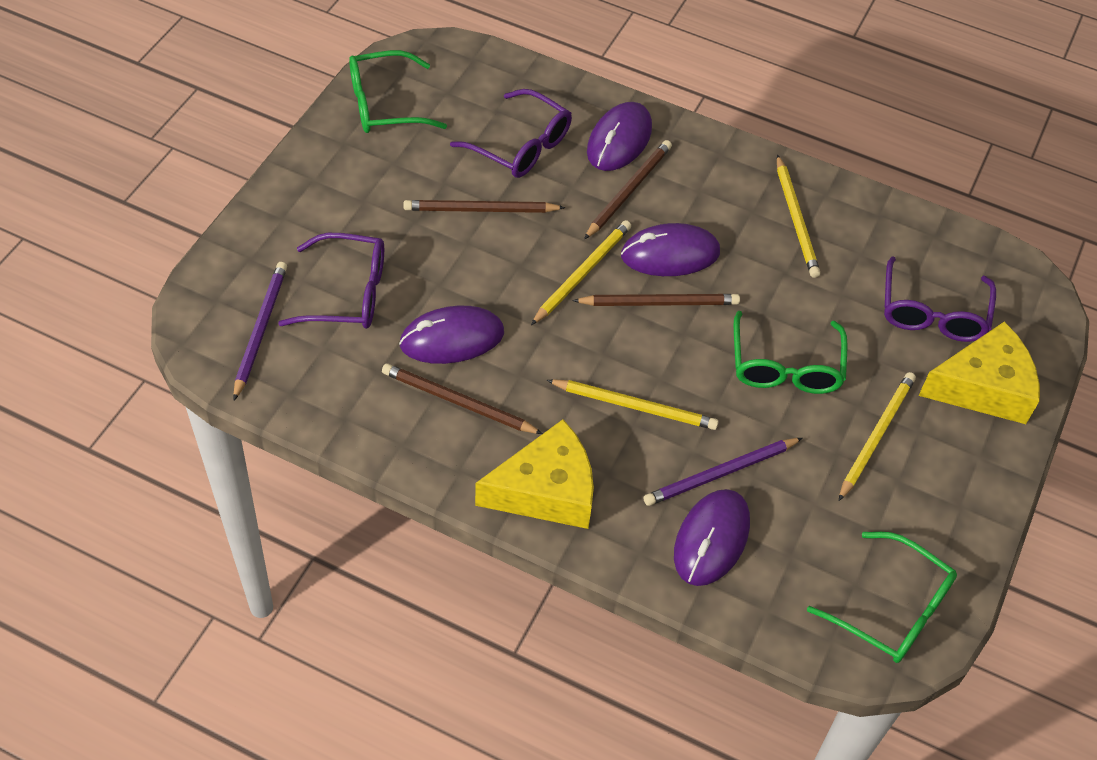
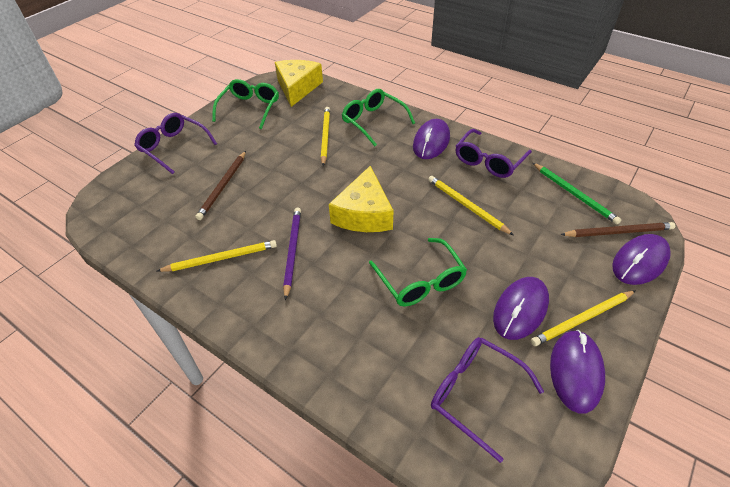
brown pencil: [382,363,543,434] [403,200,565,213] [572,294,740,306] [584,140,672,239] = 4 -> [195,151,246,220] [560,222,675,237] = 2
green pencil: none = 0 -> [533,163,621,224] = 1
purple pencil: [233,262,287,400] [644,438,802,506] = 2 -> [283,207,301,300] = 1

